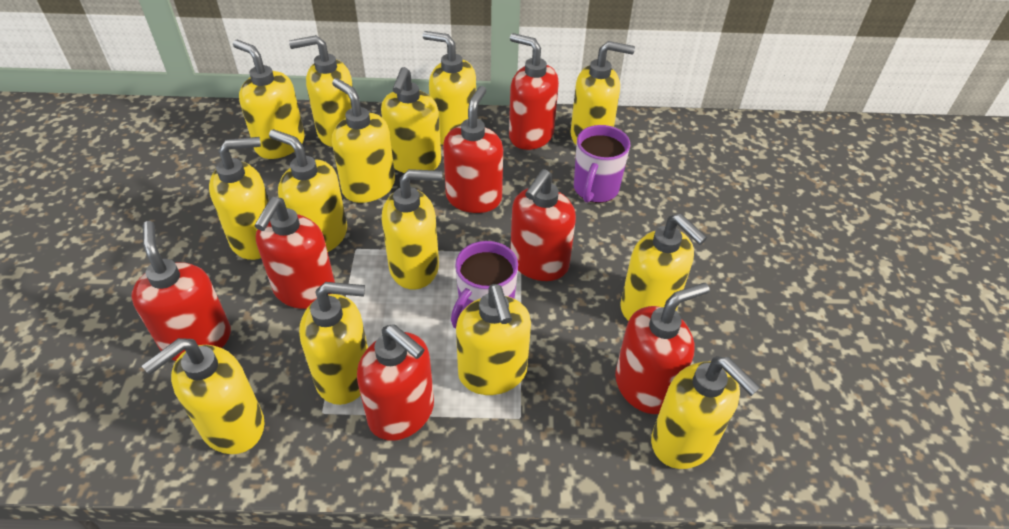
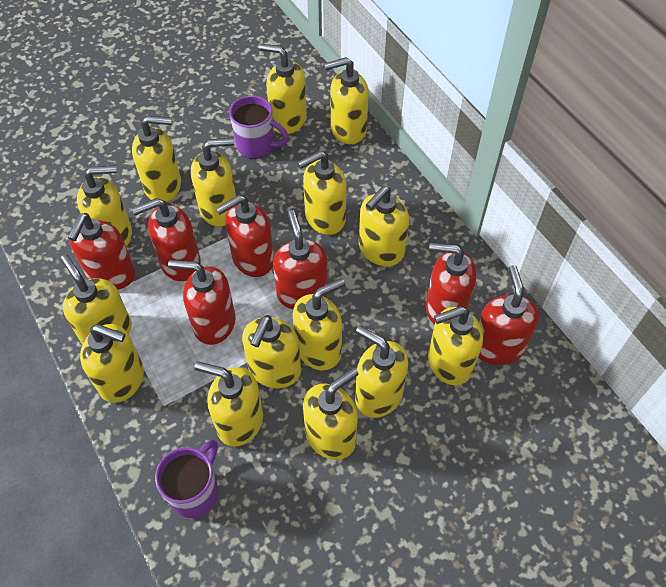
yellow soap dispenser: [142,338,265,454] [209,137,269,260] [233,40,305,159] [269,129,347,252] [289,35,353,147] [299,282,368,405] [332,78,395,203] [381,67,441,173] [382,169,442,289] [423,31,476,145] [456,284,531,395] [570,41,635,145] [620,214,707,321] [651,356,760,469] = 14 -> [60,254,132,345] [77,165,132,246] [80,324,144,403] [132,116,181,202] [191,138,236,227] [194,361,263,447] [242,315,301,388] [259,44,307,134] [293,278,345,371] [297,151,347,235] [303,368,359,460] [324,57,369,144] [355,326,408,418] [359,186,409,266] [428,306,483,385] = 15

